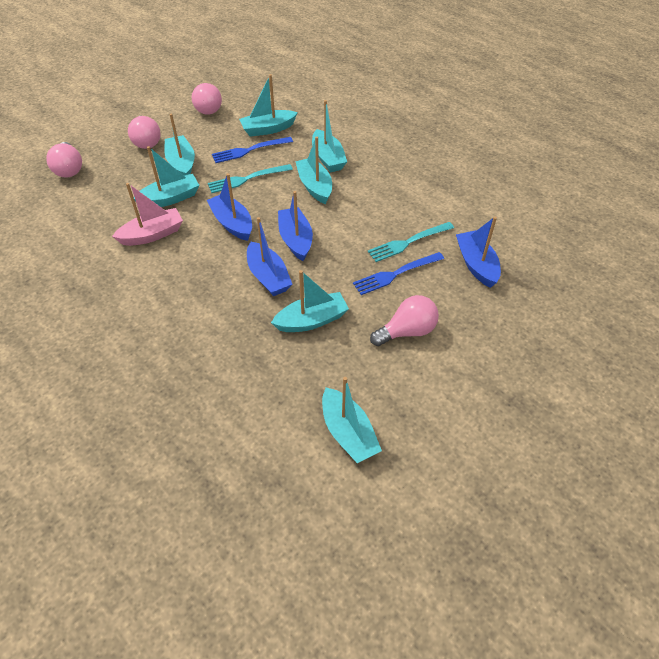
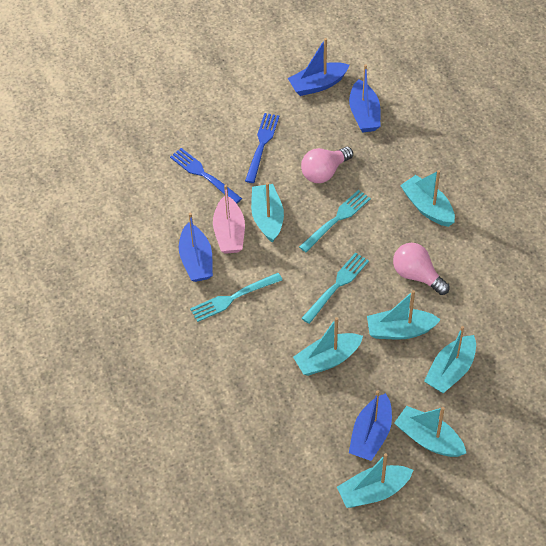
pink light bulb: [46,142,82,178] [128,116,161,149] [192,83,222,115] [370,295,439,346] = 4 -> [301,147,353,183] [393,243,450,295] = 2
turquoise fork: [208,164,293,193] [367,222,454,262] = 2 -> [190,273,282,322] [299,190,371,252] [301,252,369,324] = 3

